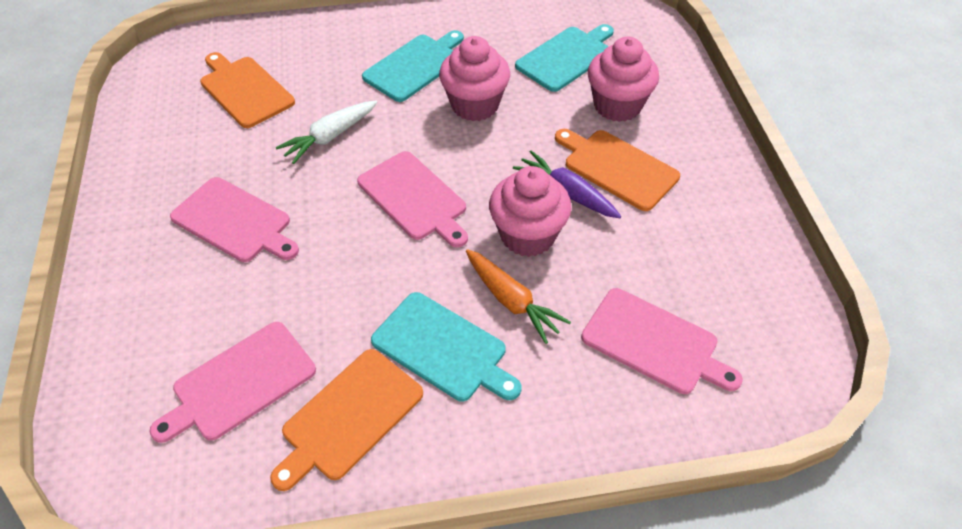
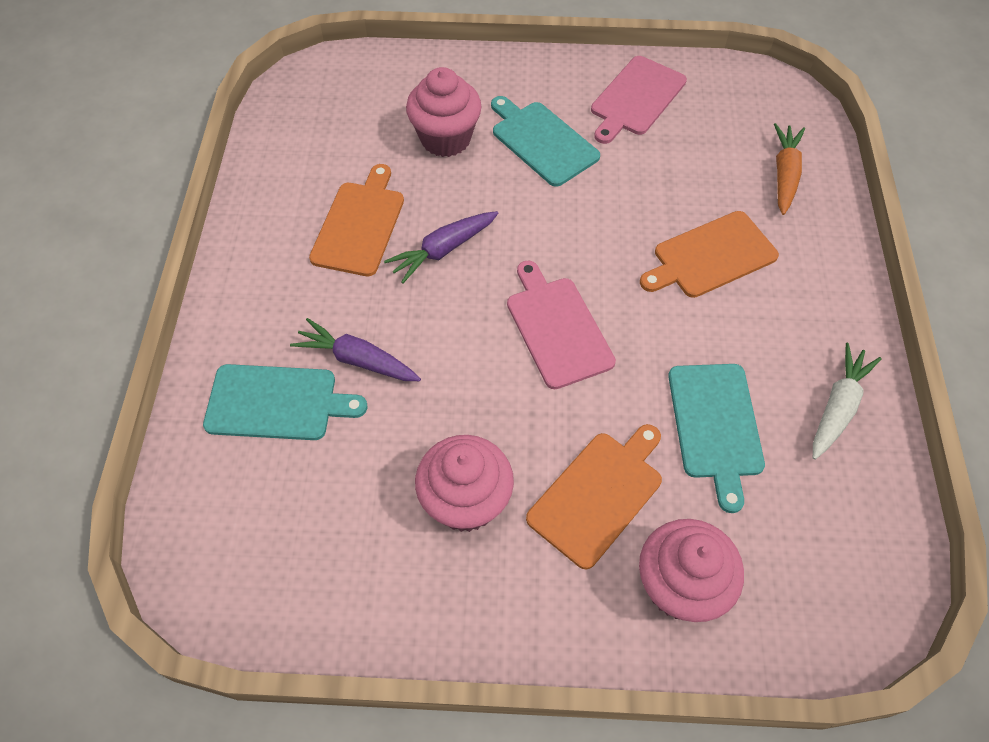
pink cutting board: [149,322,316,443] [170,177,299,262] [357,151,468,248] [581,288,743,394] = 4 -> [507,260,616,389] [591,56,687,144] = 2
purple carrot: [513,151,621,218] = 1 -> [290,318,421,381] [384,211,498,283] = 2

